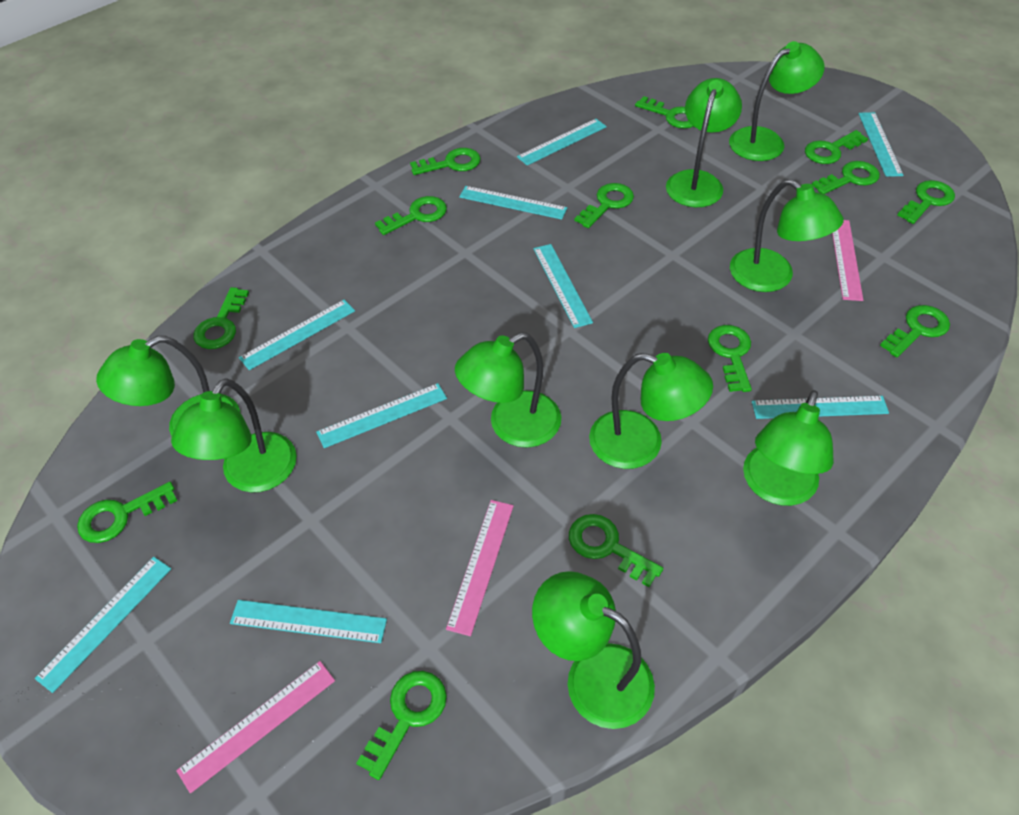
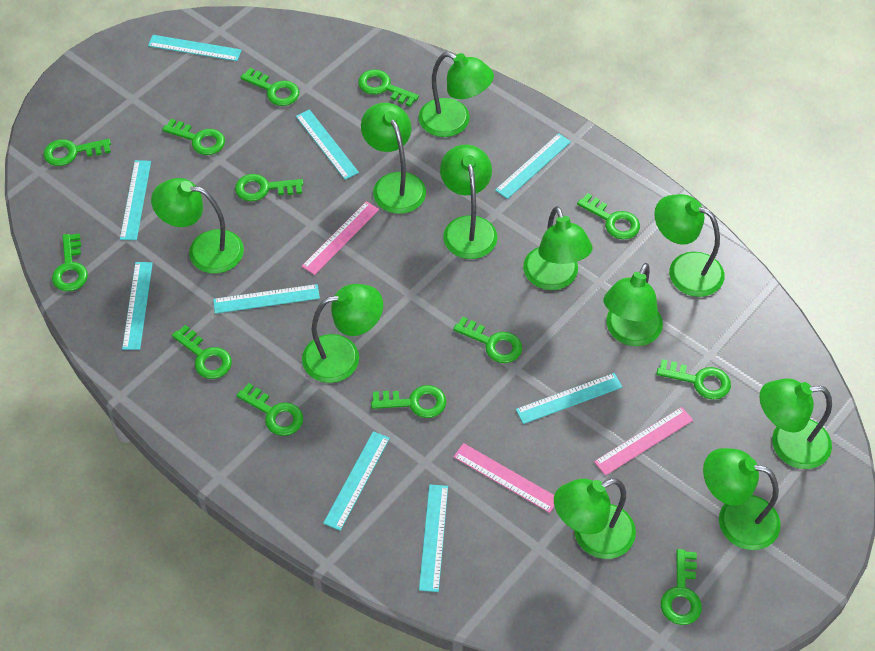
green lamp: [96,336,240,437] [171,378,297,492] [455,333,561,448] [532,571,655,729] [589,353,713,469] [666,78,742,207] [729,41,825,161] [730,179,844,292] [743,390,834,506] = 9 -> [151,178,244,273] [302,284,383,383] [361,103,426,214] [418,52,494,137] [440,145,497,259] [523,206,593,290] [554,478,636,559] [604,263,663,346] [654,194,724,297] [703,448,781,550] [759,379,832,469] = 11

